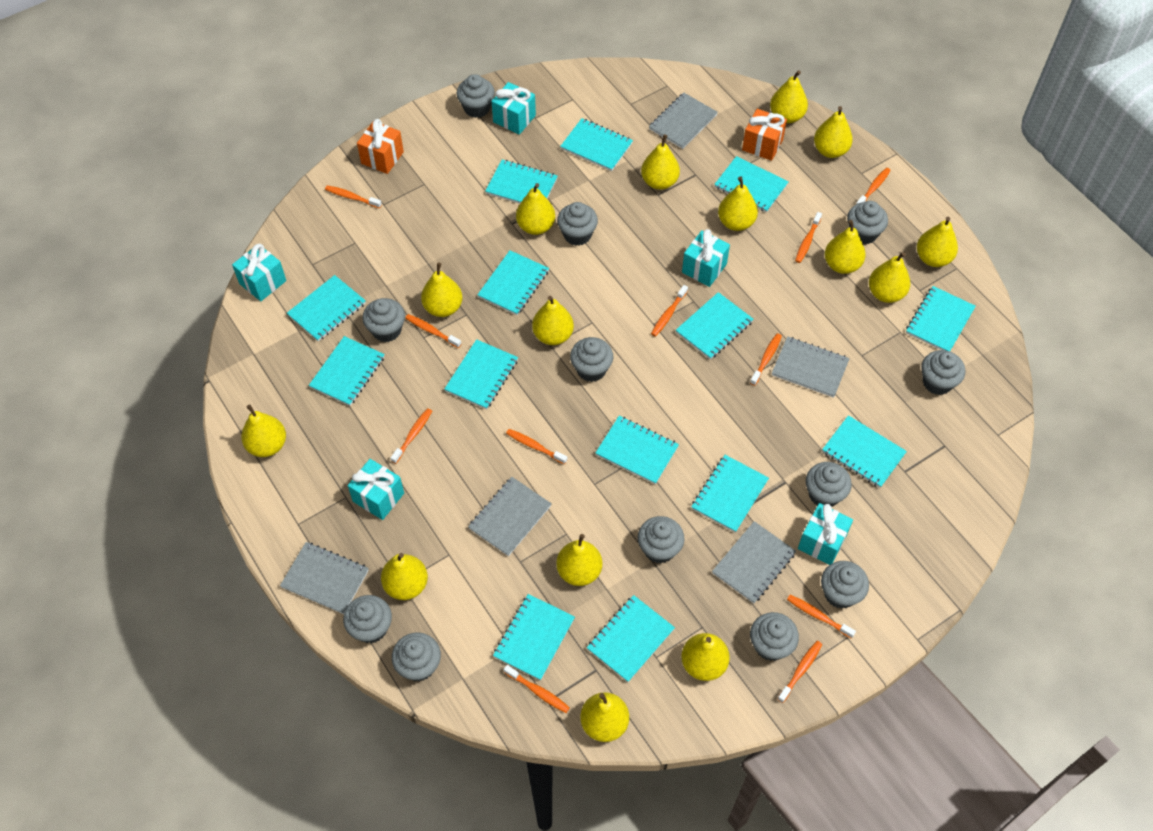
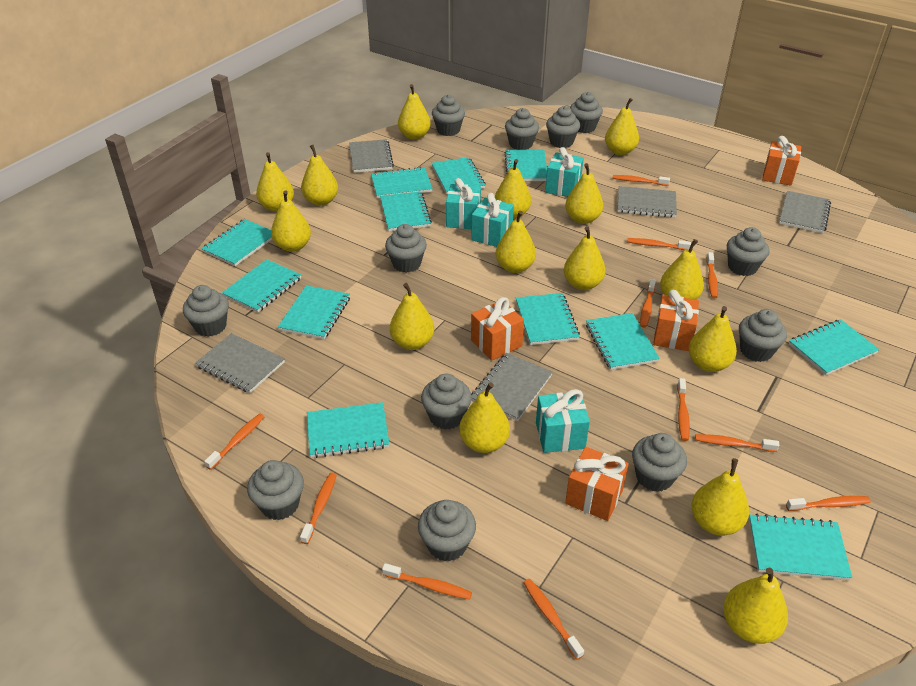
orange gift: [357,119,404,174] [742,109,787,161] = 2 -> [471,297,524,361] [565,447,629,521] [653,290,699,351] [762,136,801,186] = 4
turquoise gift: [232,244,286,301] [348,459,404,520] [491,82,536,135] [682,229,730,287] [798,503,853,565] = 5 -> [446,178,481,229] [471,193,514,247] [536,389,590,453] [545,147,584,197] = 4
turquoise notebook: [287,275,366,342] [309,336,385,406] [445,339,518,409] [477,250,549,315] [485,159,557,204] [493,594,575,680] [560,118,633,171] [587,595,675,682] [596,416,679,484] [676,292,753,360] [691,455,769,533] [714,156,789,213] [822,415,907,488] [906,286,976,351] = 14 -> [202,219,272,266] [222,259,301,312] [278,285,350,339] [307,402,389,458] [371,167,433,198] [380,191,432,231] [432,157,486,194] [505,150,547,181] [516,293,580,345] [586,313,660,370] [749,514,852,580] [789,319,880,375] = 12

